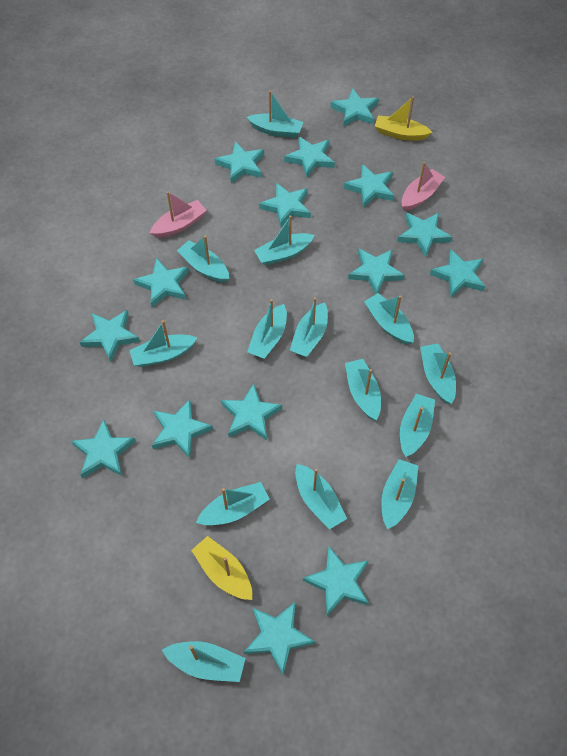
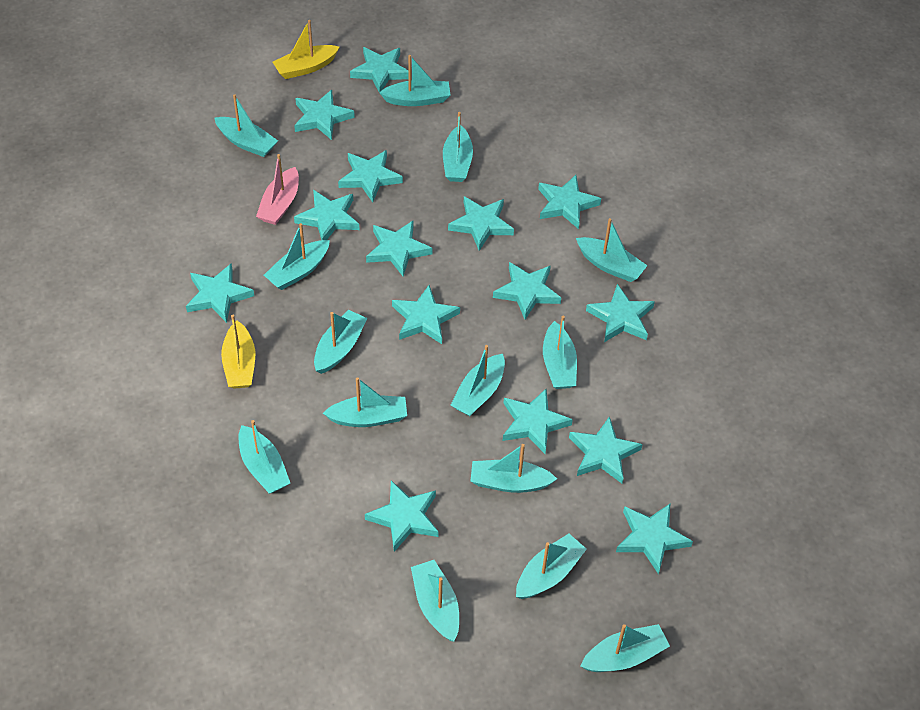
pink boat: [150,191,207,238] [402,162,445,211] = 2 -> [256,154,299,225] = 1

